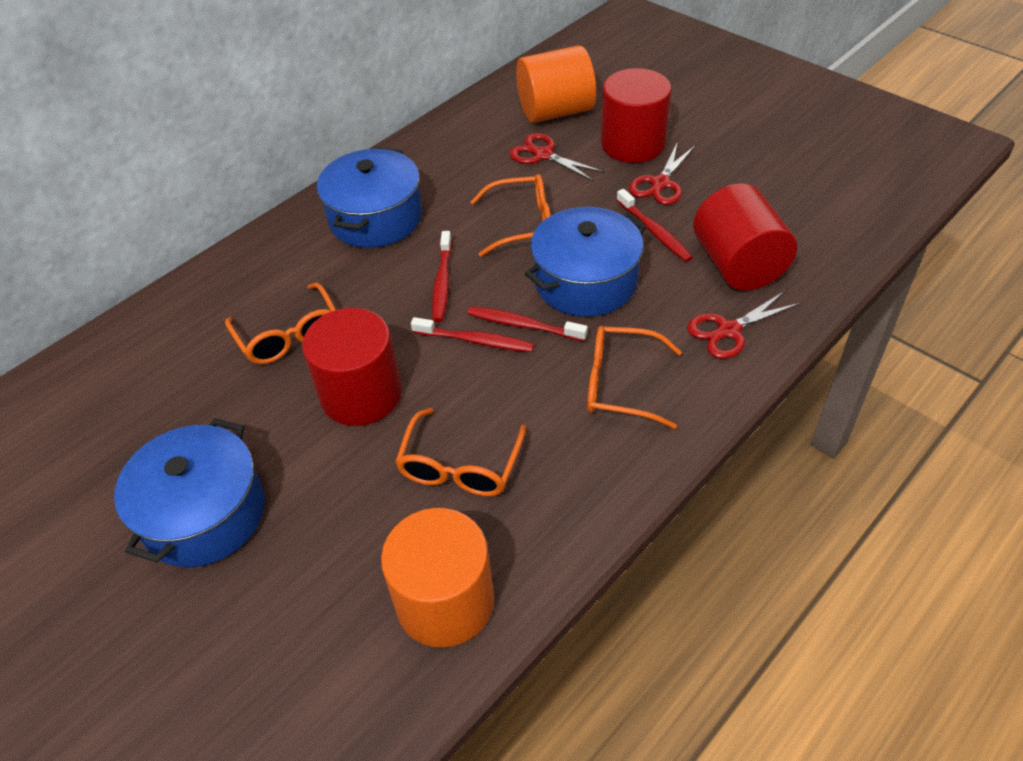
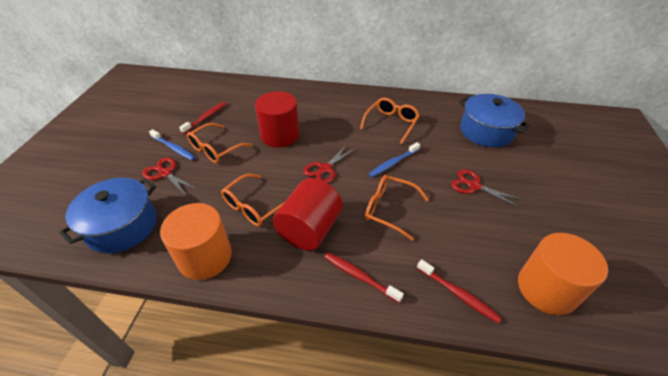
blue pot: [114,418,265,567] [317,148,422,248] [525,207,646,317] = 3 -> [59,178,157,254] [459,94,530,147] = 2
blue toothbrush: none = 0 -> [149,129,196,160] [369,142,420,177] = 2
red cylinder: [302,308,402,426] [601,68,671,163] [693,183,797,291] = 3 -> [255,91,300,148] [273,178,343,251] = 2
red toothbrush: [411,317,534,352] [432,231,452,322] [467,306,588,341] [617,189,693,262] = 4 -> [179,102,227,134] [324,253,404,303] [417,259,502,324] = 3

